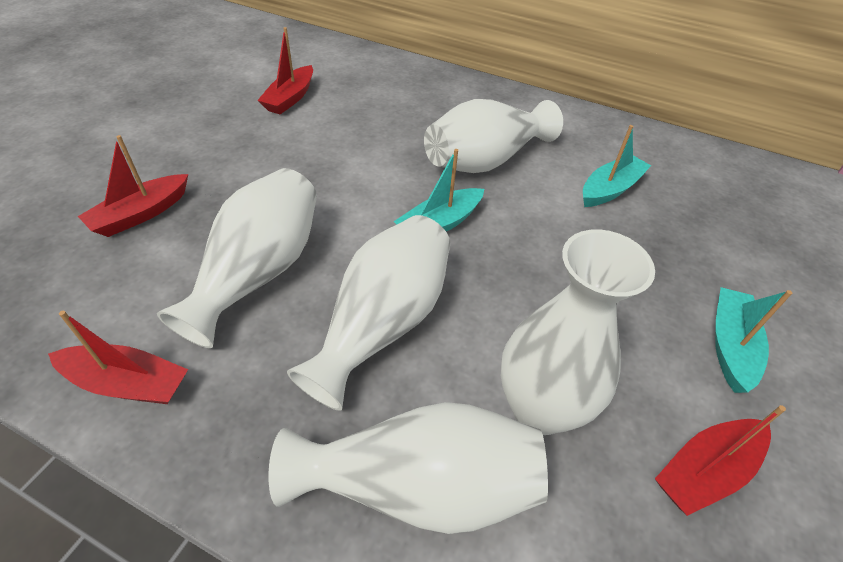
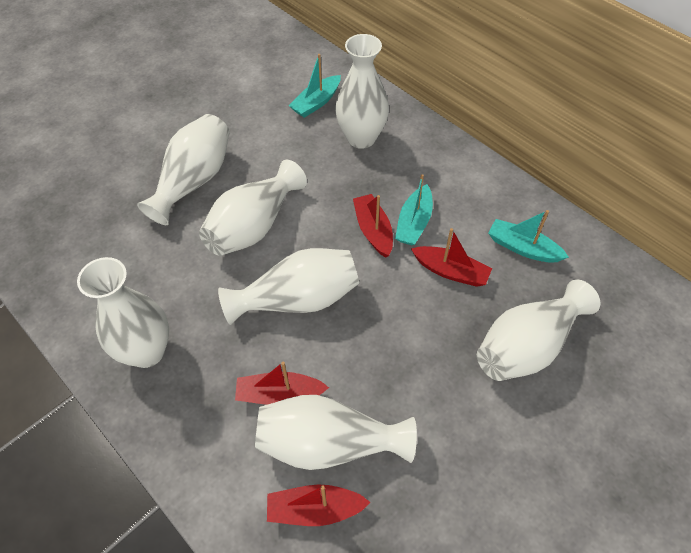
white vase: [157,168,317,348] [268,402,548,534] [287,215,450,411] [424,99,563,173] [501,229,655,435] = 5 -> [77,257,169,368] [137,114,230,225] [199,160,307,256] [218,248,360,325] [255,395,417,470] [335,34,389,149] [477,279,600,381] = 7

